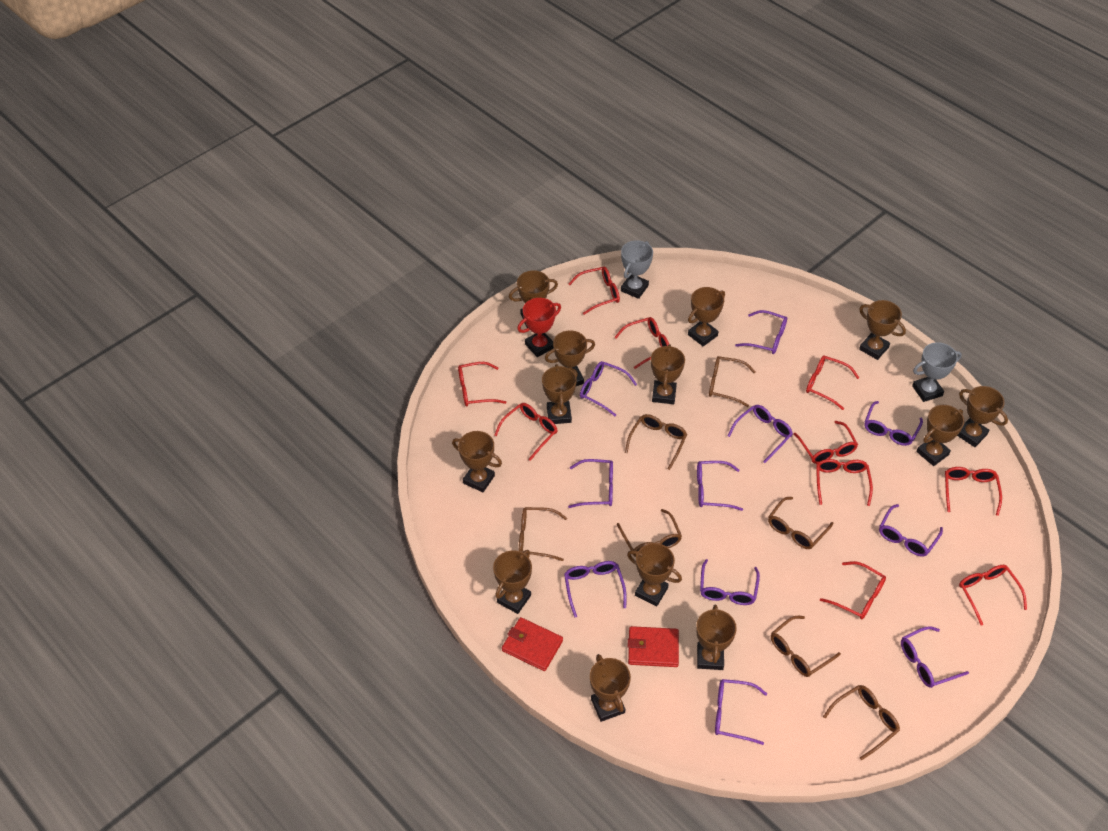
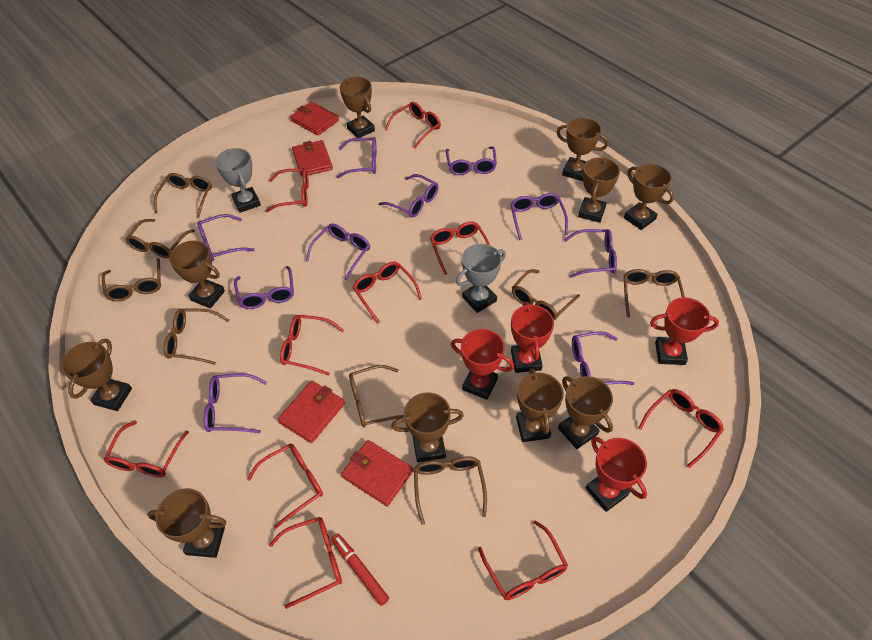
brown glasses: [519,507,567,561] [617,509,682,557] [625,414,687,470] [709,356,756,407] [768,497,833,549] [771,616,841,677] [823,685,900,760] = 7 -> [102,258,161,301] [125,219,195,258] [154,173,212,218] [164,308,229,365] [349,365,404,427] [414,456,487,525] [512,269,580,320] [624,269,685,317] = 8
brown trophy: [452,431,502,492] [493,550,532,614] [509,270,558,328] [542,364,577,424] [545,330,595,386] [590,654,631,722] [627,543,682,606] [651,344,685,404] [688,287,725,346] [696,604,737,670] [859,300,906,360] [916,405,964,466] [957,386,1008,447] = 13 -> [61,339,132,411] [147,488,226,558] [168,241,225,308] [340,77,375,138] [391,392,464,463] [516,368,564,442] [557,117,608,181] [558,376,613,449] [578,157,620,223] [624,163,674,230] = 10
purple glasses: [564,561,627,618] [568,459,613,508] [580,361,637,416] [697,461,743,511] [700,559,760,605] [715,679,767,745] [728,405,793,463] [735,310,787,354] [865,401,923,446] [879,504,943,557] [901,626,969,688] = 11 -> [197,214,255,261] [204,373,267,433] [234,266,294,309] [306,223,370,280] [336,137,377,178] [379,174,438,218] [446,146,497,175] [511,193,568,240] [564,229,617,278] [572,331,635,385] = 10
red marker: none = 0 -> [331,534,389,606] = 1
red trophy: [517,298,561,357] = 1 -> [451,329,514,400] [511,302,554,373] [586,437,647,512] [650,297,719,365] = 4
red wallet: [502,617,563,671] [628,626,679,667] = 2 -> [278,381,345,443] [290,102,339,135] [292,140,333,177] [341,440,413,507] = 4

